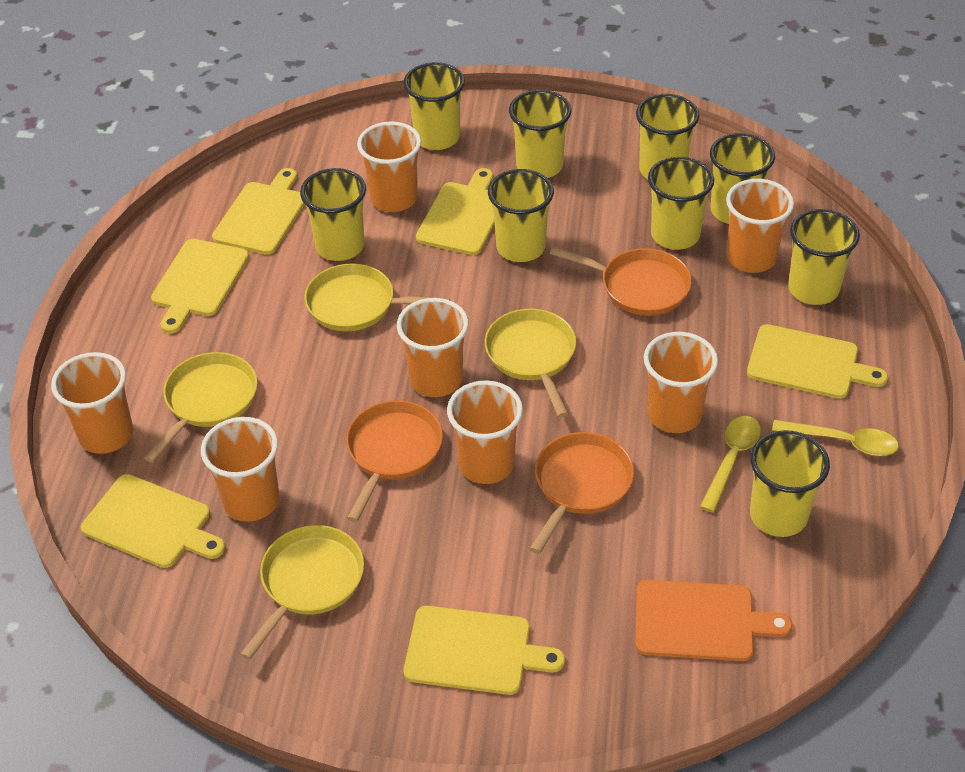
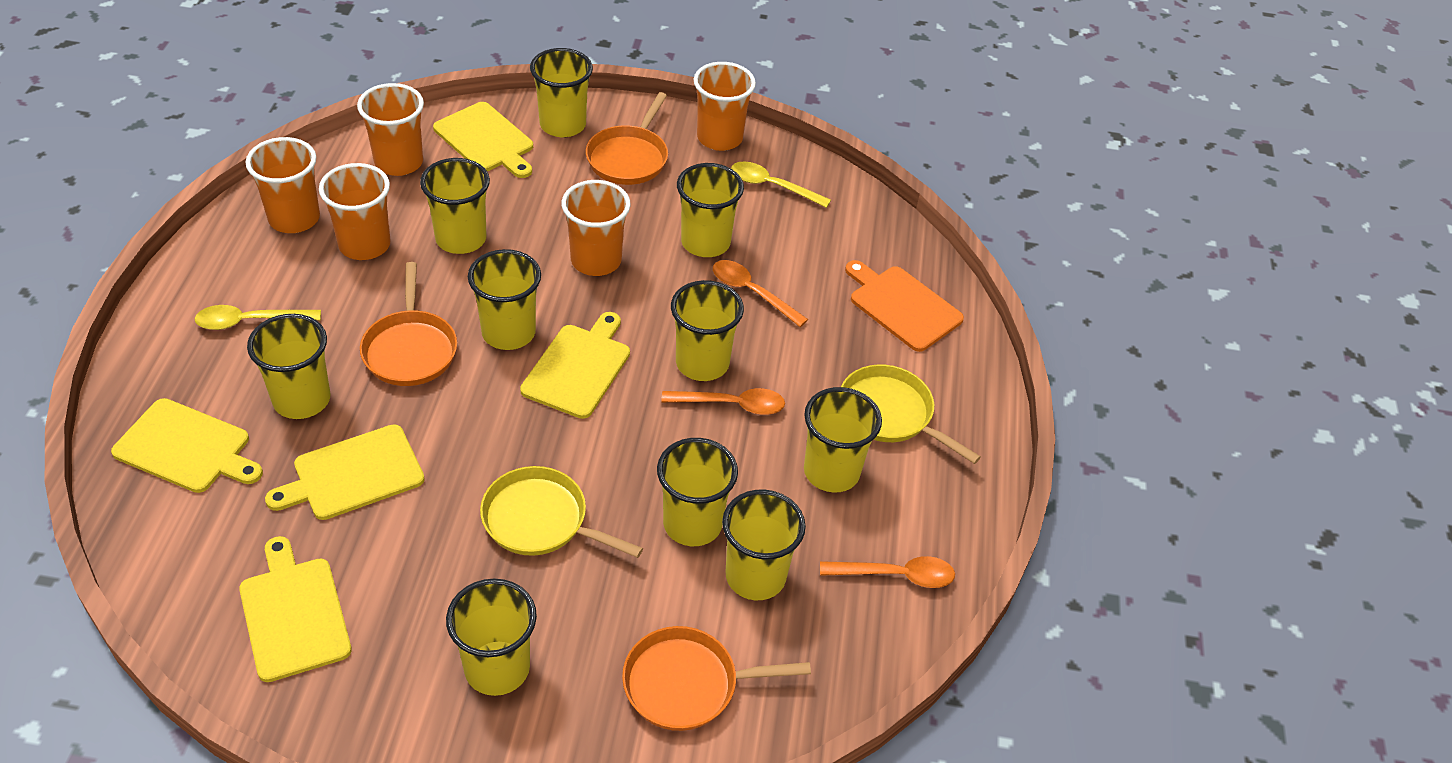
orange cup: [51,352,133,454] [201,417,280,522] [357,121,421,212] [397,298,469,397] [447,380,523,484] [644,332,718,433] [726,179,794,273] = 7 -> [246,137,320,233] [319,163,390,260] [357,83,424,176] [561,180,631,276] [694,62,756,151] = 5
orange spoon: none = 0 -> [661,388,785,415] [713,260,808,327] [820,556,955,588] = 3
yellow cup: [300,168,366,261] [403,62,465,150] [488,169,554,262] [509,90,572,178] [636,94,699,179] [648,157,714,250] [710,133,775,224] [750,430,830,537] [788,209,860,305] = 9 -> [247,314,330,419] [420,158,490,254] [446,578,537,696] [468,249,541,350] [530,48,593,137] [657,438,738,546] [671,280,744,381] [677,163,744,257] [722,490,806,600] [804,387,882,493] = 10
yellow cutting board: [81,474,225,568] [151,239,249,333] [212,168,305,255] [404,606,565,695] [416,168,495,255] [747,324,888,399] = 6 -> [111,398,263,493] [239,536,352,682] [265,424,425,520] [433,102,533,178] [520,312,630,419] = 5
yellow pan: [144,352,257,463] [240,525,364,660] [305,263,450,331] [485,309,576,418] = 4 -> [480,466,643,558] [841,364,981,464] = 2

